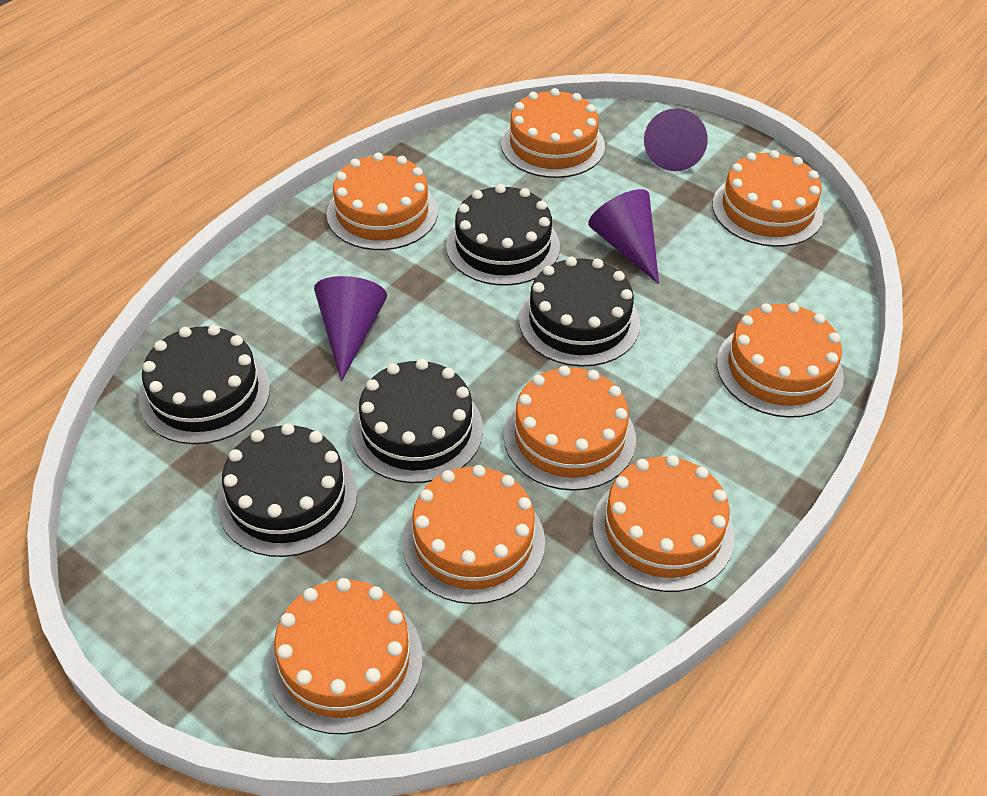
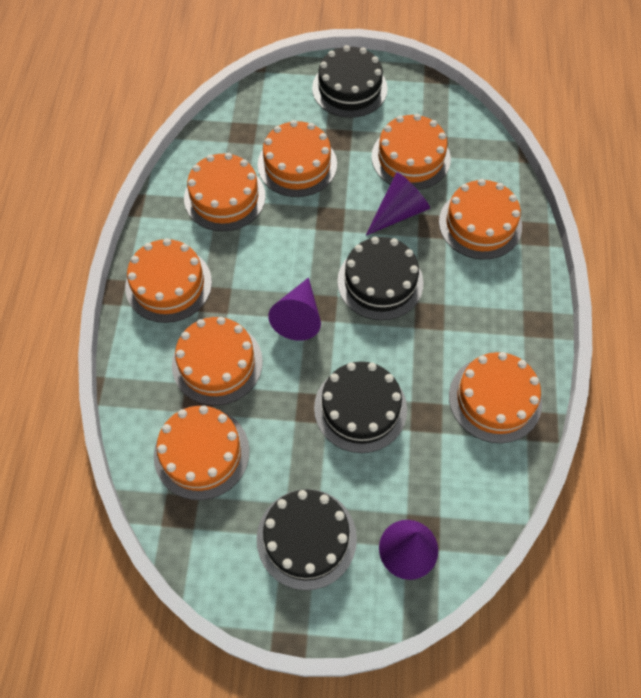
black cake: [139,325,270,444] [217,423,357,557] [351,359,483,483] [446,184,560,286] [519,257,640,367] = 5 -> [257,489,357,590] [312,45,388,118] [314,361,407,453] [337,237,424,320] = 4

